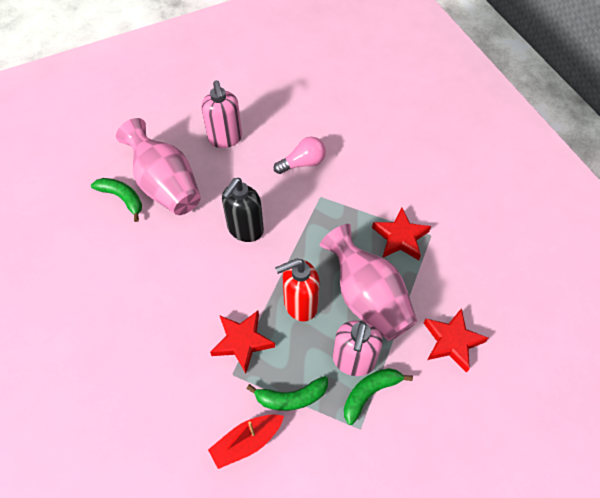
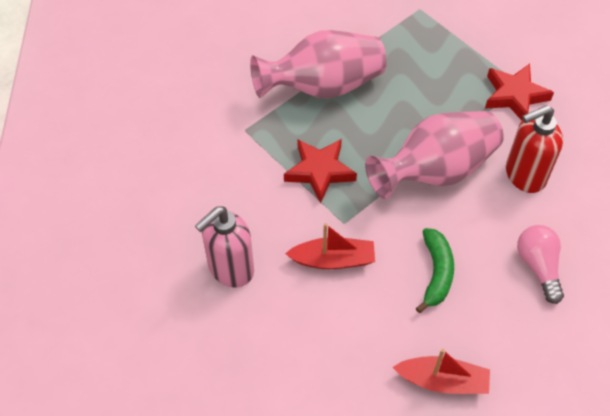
black soap dispenser: [222,178,264,242] = 1 -> none = 0
green banana: [91,178,142,222] [246,376,328,411] [344,368,413,425] = 3 -> [416,228,454,313] = 1
pink soap dispenser: [201,80,242,148] [333,320,383,376] = 2 -> [195,206,254,288] = 1
red boat: [208,414,284,469] = 1 -> [285,223,375,269] [393,349,490,394] = 2
red star: [210,311,275,373] [372,208,431,260] [424,308,489,373] = 3 -> [284,139,357,203] [485,64,554,120] = 2

